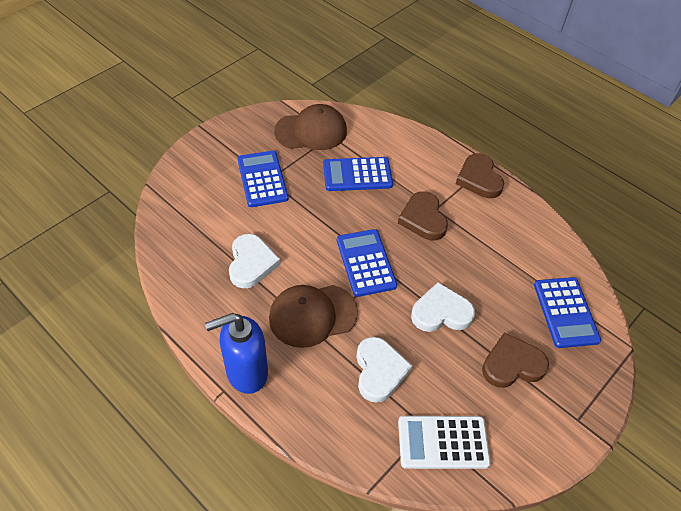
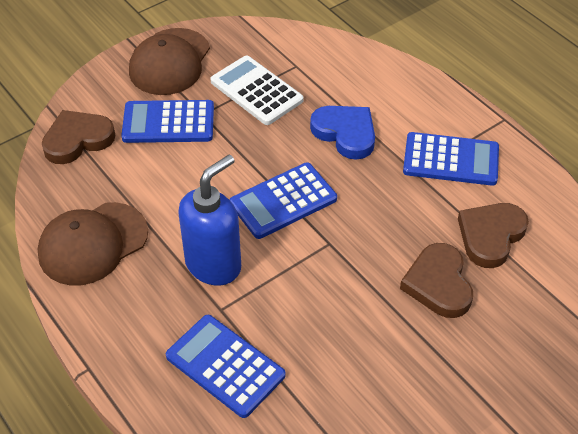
blue heart: none = 0 -> [310,106,375,160] = 1
white heart: [229,234,280,289] [356,337,412,403] [411,282,475,332] = 3 -> none = 0

